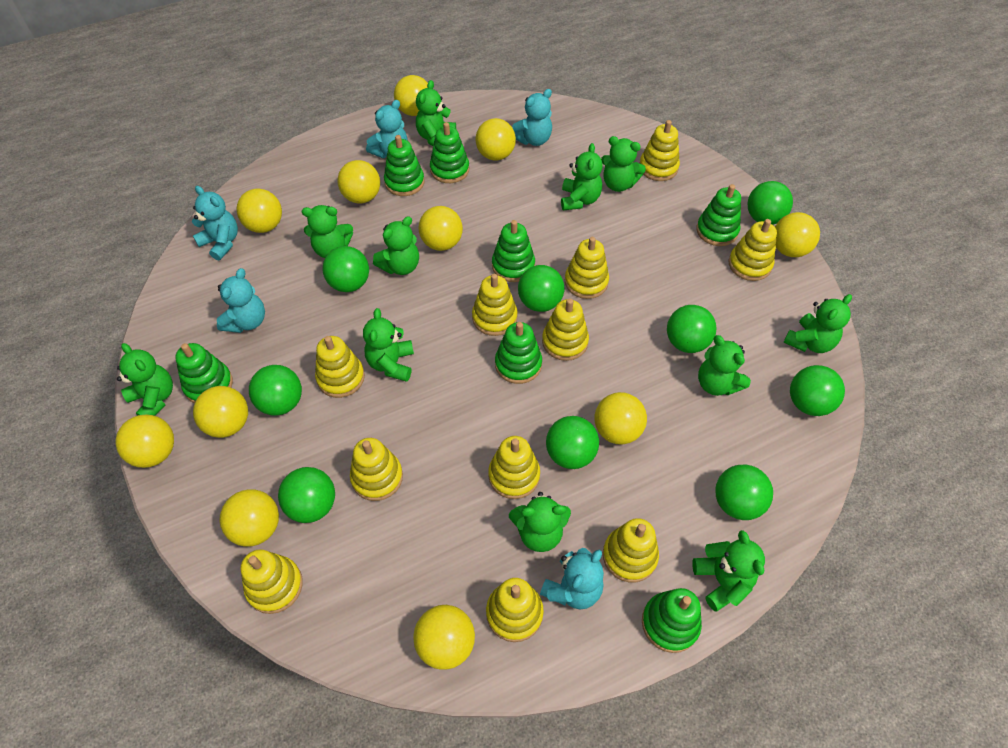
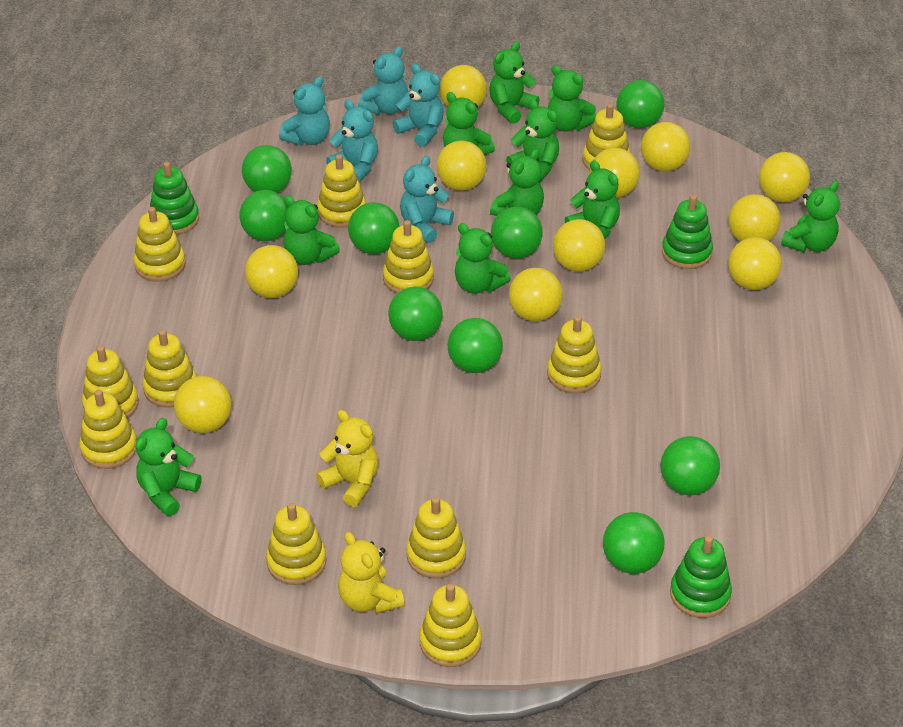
green stacking toy: [175,343,233,403] [384,135,424,196] [430,122,469,183] [492,220,535,282] [495,322,542,384] [642,588,702,653] [696,184,741,246] = 7 -> [150,162,199,235] [662,195,713,269] [670,535,732,618] = 3
green teddy bear: [117,343,173,416] [302,205,353,258] [363,308,414,382] [373,216,419,275] [416,80,456,146] [509,492,571,552] [561,143,603,210] [601,136,646,192] [692,530,765,611] [698,335,751,396] [783,294,852,353] = 11 -> [136,418,202,516] [283,195,340,265] [443,92,495,156] [455,223,511,294] [489,42,540,124] [490,149,544,216] [506,99,559,183] [548,65,597,132] [564,160,620,239] [781,181,840,252] = 10
yellow teddy bear: none = 0 -> [316,410,379,507] [338,532,404,614] = 2

